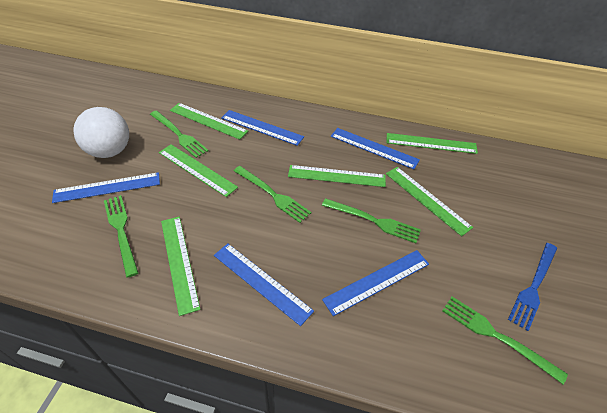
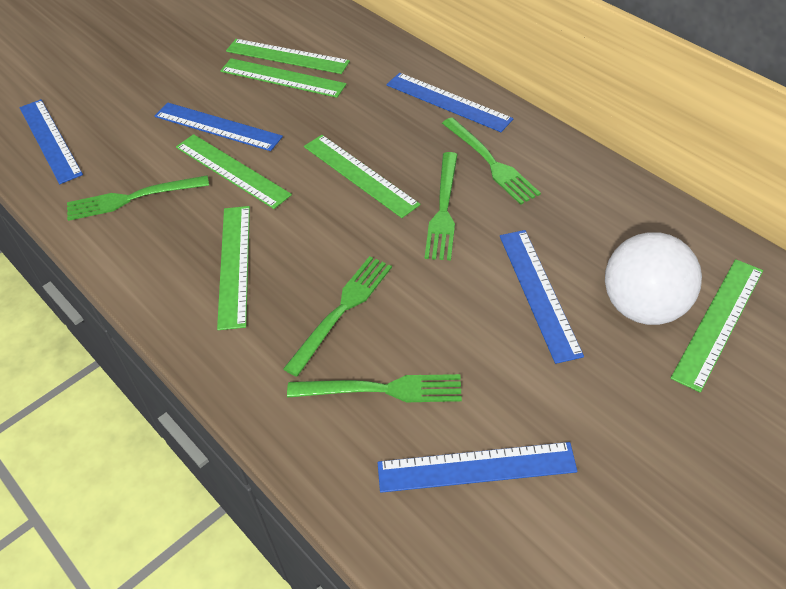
blue fork: [508,243,557,331] = 1 -> none = 0

